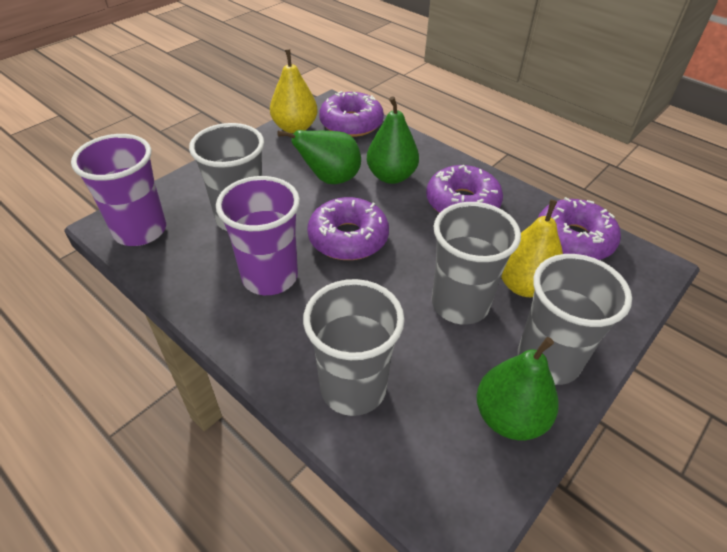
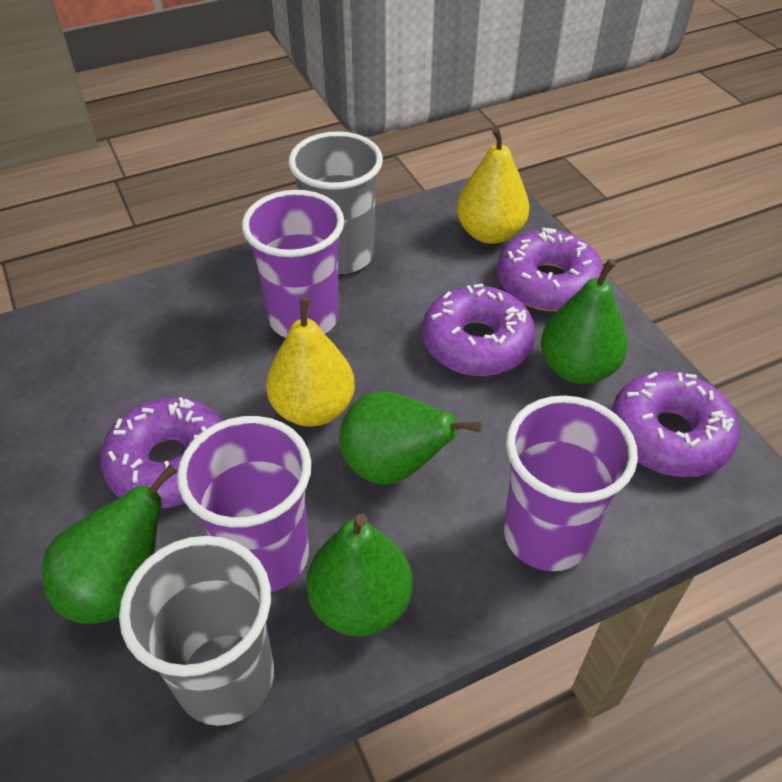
green pear: [277,130,361,184] [367,96,419,184] [476,337,559,440] = 3 -> [42,464,178,624] [306,514,413,637] [339,391,482,485] [541,259,628,384] = 4
grey cup: [189,123,264,231] [303,279,404,416] [432,202,521,325] [518,254,632,385] = 4 -> [119,536,274,726] [289,131,383,274] = 2
purple cup: [71,134,166,246] [216,176,300,295] = 2 -> [177,416,311,592] [242,190,344,338] [504,396,638,571] = 3

